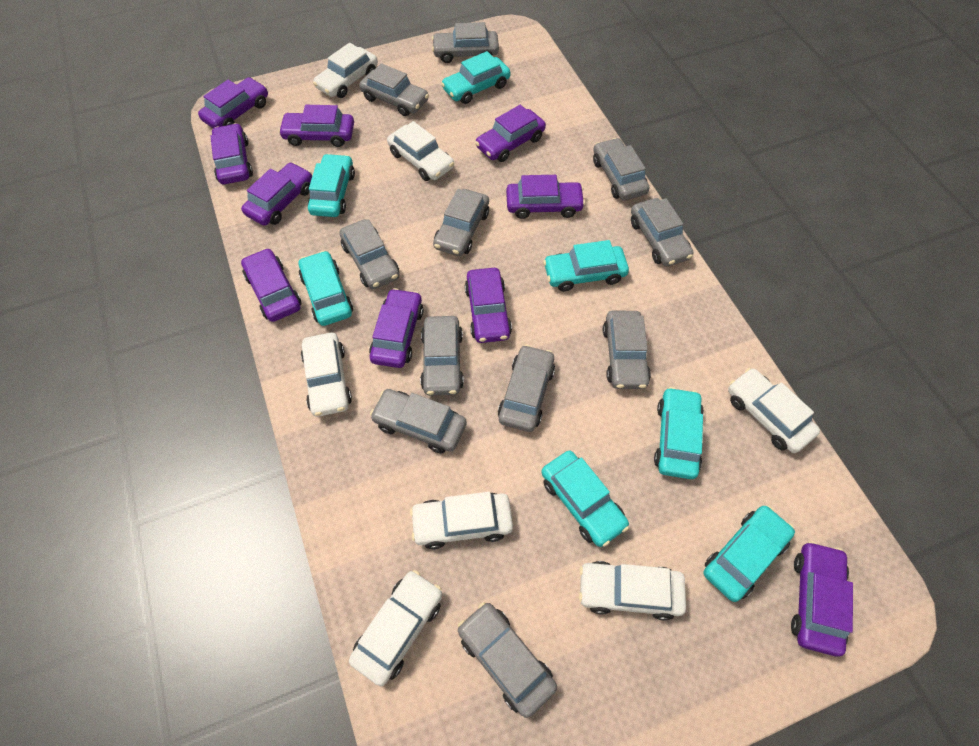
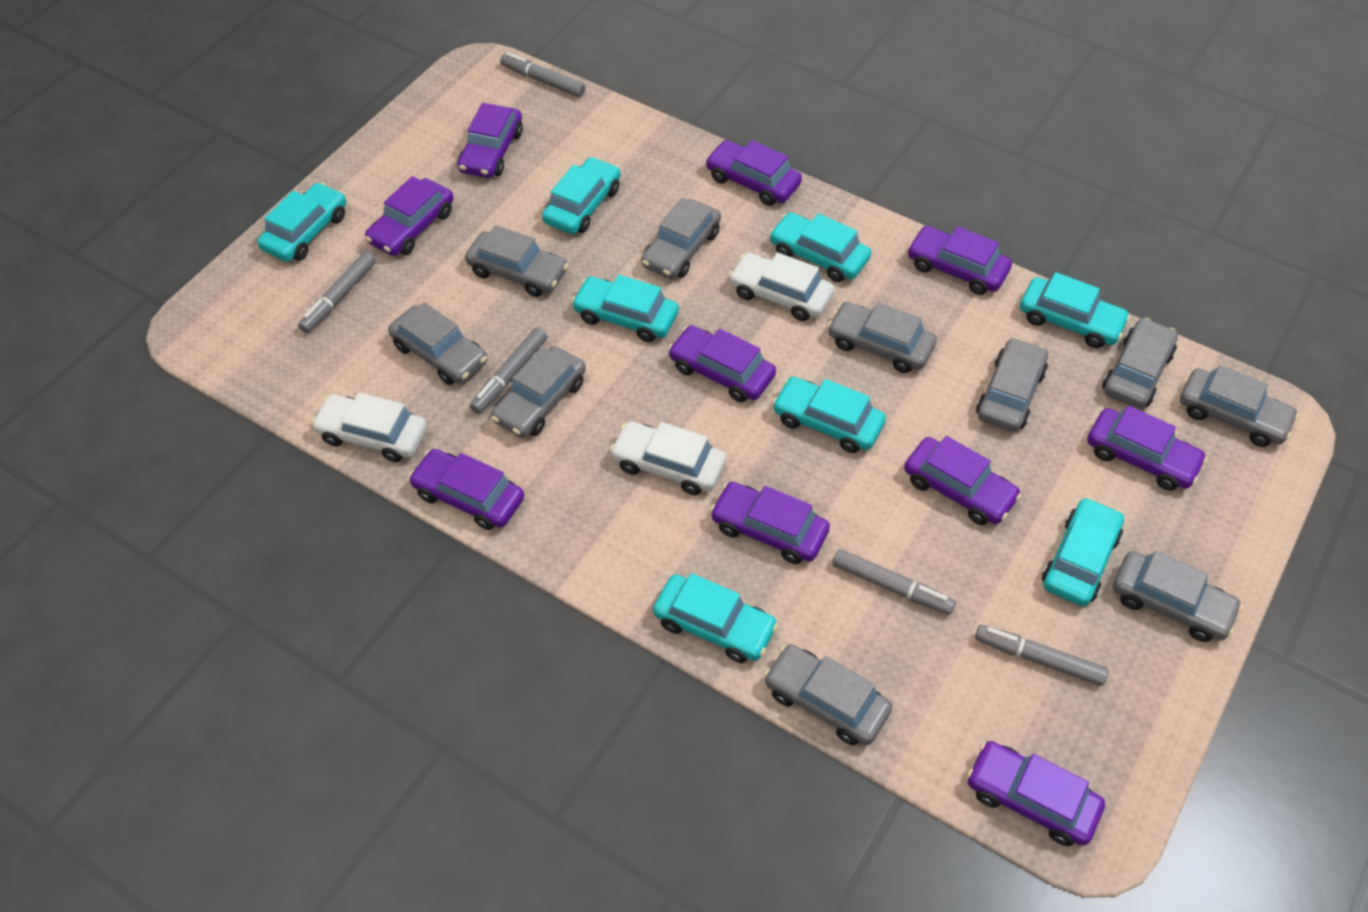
grey car: [340,219,399,289] [359,63,429,116] [370,389,467,454] [420,316,464,396] [432,22,499,63] [433,189,489,256] [458,602,557,718] [498,345,555,432] [593,138,650,200] [603,311,651,389] [631,198,694,267] = 11 -> [388,302,487,385] [465,225,568,297] [491,346,586,438] [641,198,721,279] [764,644,892,745] [827,302,937,373] [976,338,1048,432] [1102,318,1178,409] [1113,551,1243,642] [1180,365,1299,447] = 10
grey marker: none = 0 -> [298,252,376,333] [470,328,547,414] [500,52,586,97] [832,549,956,615] [975,625,1108,686] = 5
turquoise car: [299,251,353,326] [308,154,355,217] [441,51,511,104] [541,451,629,547] [543,240,629,292] [654,387,704,479] [704,505,795,602] = 7 -> [257,183,346,262] [542,157,621,234] [572,275,679,342] [653,573,778,663] [769,212,871,282] [772,377,886,453] [1020,272,1130,348] [1042,497,1124,606] = 8
white car: [301,333,352,417] [313,43,378,98] [349,570,442,686] [387,121,454,181] [410,492,513,549] [579,561,686,621] [728,368,820,453] = 7 -> [311,392,427,462] [610,421,726,495] [729,252,834,321] = 3

